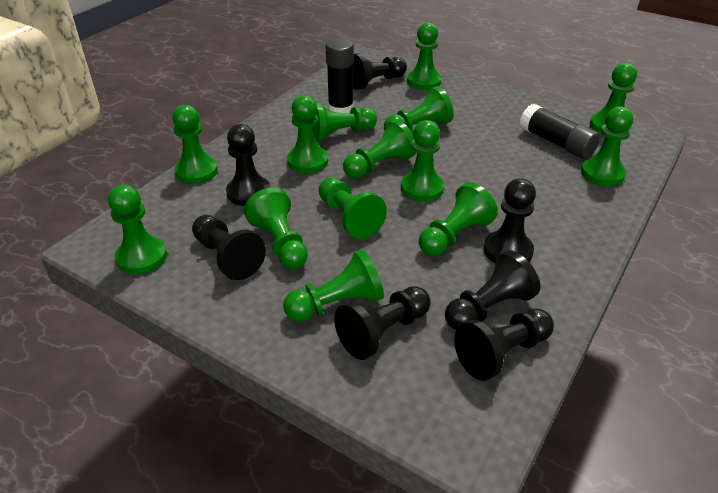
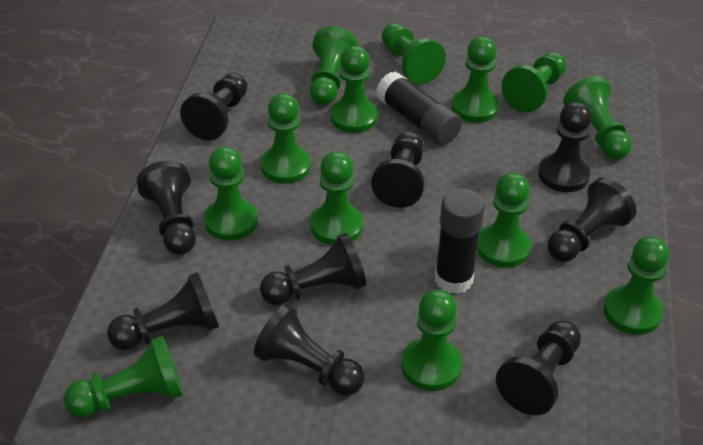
black pawn: [192,215,266,280] [226,124,270,206] [334,286,431,360] [353,53,407,90] [445,250,541,330] [454,309,554,381] [484,178,536,263] = 7 -> [107,272,219,350] [136,160,196,255] [180,73,247,140] [254,304,364,396] [260,233,366,305] [371,131,425,208] [496,320,581,415] [538,102,592,192] [547,177,636,262] = 9
green pawn: [108,184,167,274] [172,104,218,184] [244,187,308,269] [283,249,384,322] [287,95,328,173] [313,102,377,142] [319,177,387,239] [343,119,416,179] [384,86,454,132] [401,120,444,202] [407,22,441,90] [419,182,498,256] [581,106,633,186] [590,63,637,134] = 14 -> [63,336,183,418] [204,147,258,241] [261,93,311,184] [310,26,358,105] [310,151,363,245] [330,46,378,133] [382,23,446,84] [401,289,462,391] [451,36,499,123] [477,173,531,268] [501,52,566,112] [563,76,632,160] [603,236,669,335] = 13

